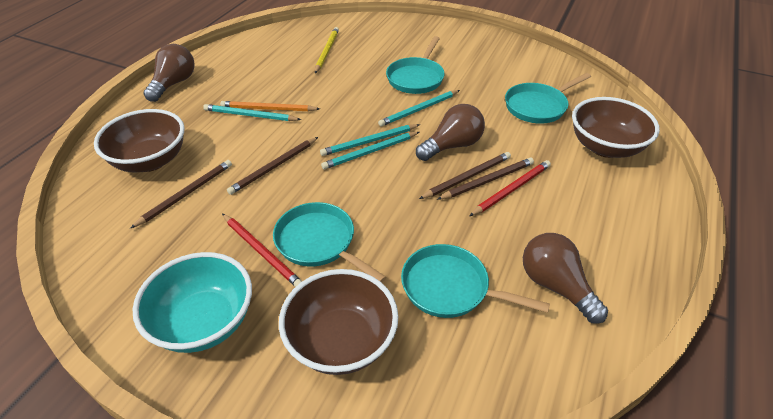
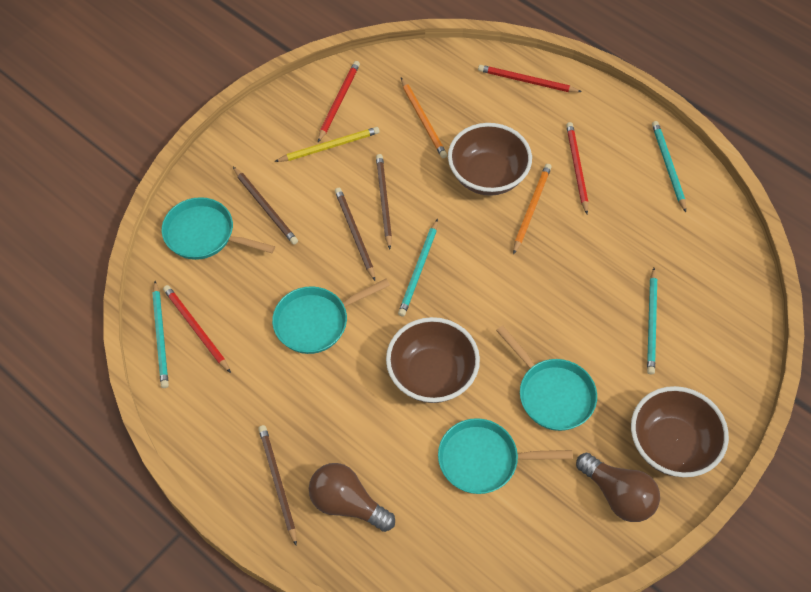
brown light bulb: [143,44,195,102] [416,104,485,161] [523,233,608,324] = 3 -> [309,463,395,532] [576,453,660,522] = 2
orange pencil: [220,101,320,111] = 1 -> [401,78,447,158] [513,164,552,255] = 2
red pencil: [222,213,302,287] [469,160,551,216] = 2 -> [163,285,231,373] [318,61,360,142] [478,65,582,92] [566,122,588,214] = 4
turquoise bowl: [133,252,252,353] = 1 -> none = 0

